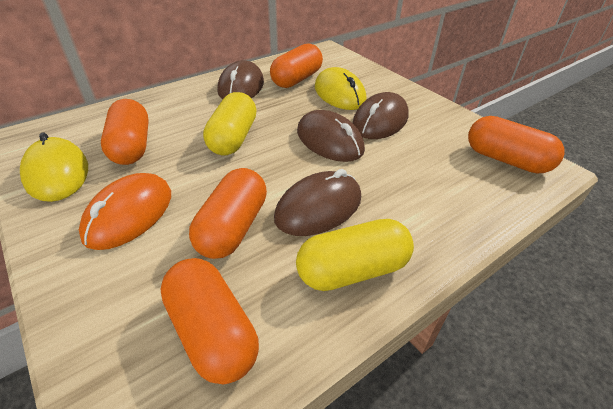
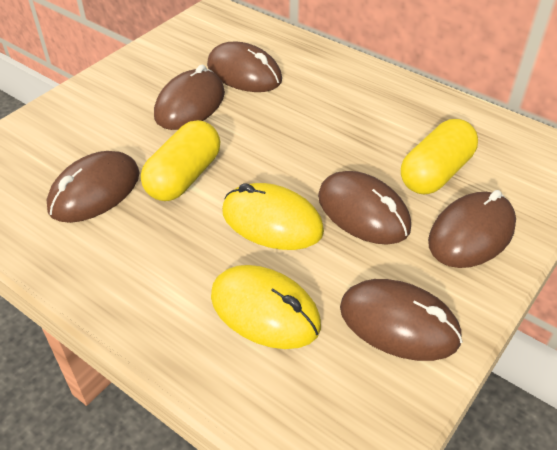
brown mouse: [217,60,264,100] [274,169,361,236] [297,110,365,162] [353,92,409,139] = 4 -> [46,151,140,223] [154,65,225,130] [207,42,282,92] [318,171,411,245] [340,279,463,361] [428,190,516,268] = 6
orange capsule: [101,99,149,165] [160,258,259,384] [189,168,267,259] [270,43,323,88] [468,116,565,174] = 5 -> none = 0
orange mouse: [79,173,171,250] = 1 -> none = 0

